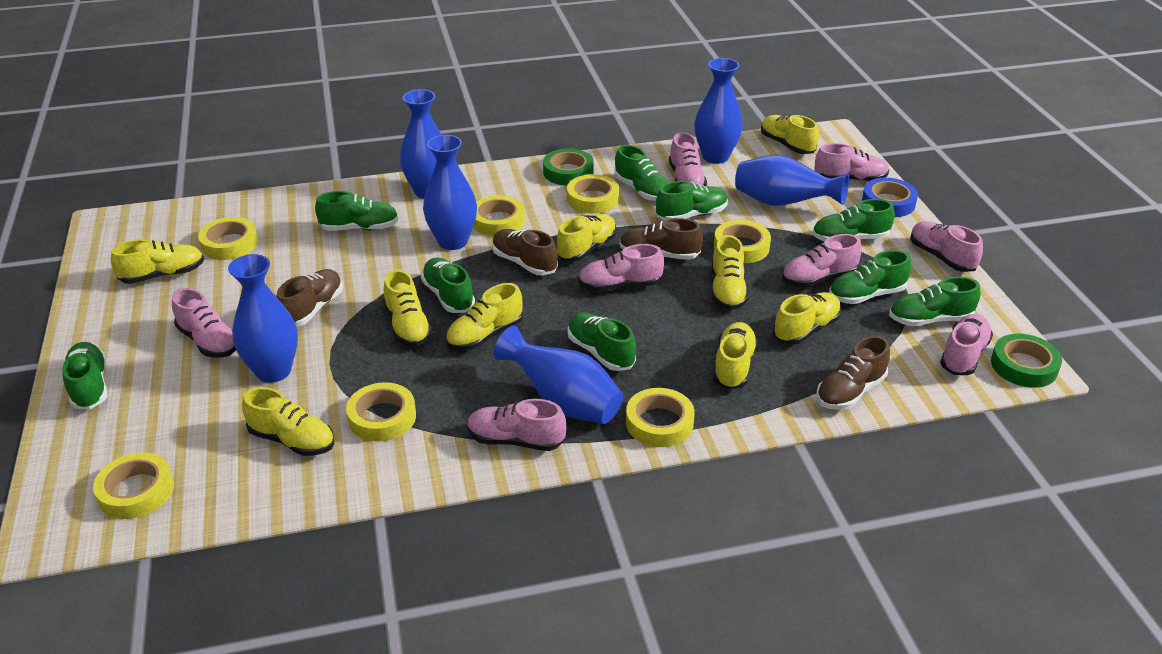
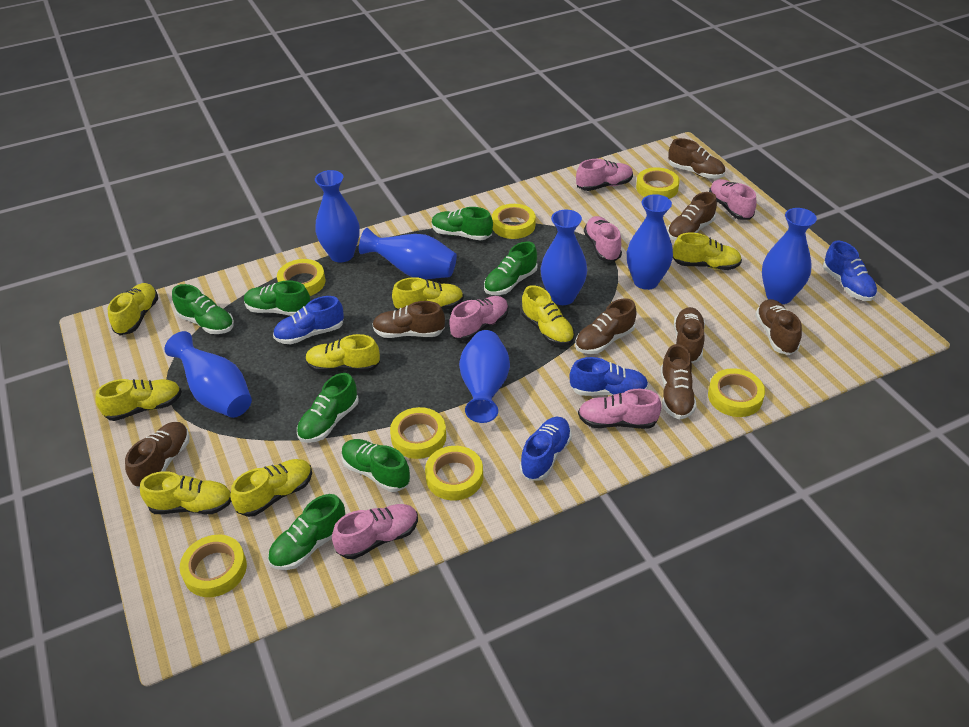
blue shoe: none = 0 -> [273,296,344,345] [520,417,572,481] [570,357,648,396] [823,241,877,301] = 4
blue tape: [862,178,918,217] = 1 -> none = 0
blue vase: [228,254,298,383] [400,89,442,199] [423,135,477,250] [494,326,623,424] [695,58,743,164] [735,155,849,206] = 6 -> [165,331,252,418] [315,170,360,263] [359,228,457,279] [459,330,510,423] [541,210,587,305] [627,194,673,290] [762,208,817,304] = 7
brown shoe: [277,269,343,327] [492,229,558,276] [619,218,703,260] [816,336,890,410] = 4 -> [125,422,190,488] [372,301,445,338] [575,298,637,354] [661,344,696,420] [667,192,717,241] [668,138,725,179] [674,307,705,363] [755,299,802,355] = 8
green shoe: [62,342,107,409] [315,191,399,231] [421,258,475,313] [567,312,636,371] [614,145,668,201] [656,181,728,220] [812,199,895,242] [829,250,911,304] [889,277,981,326] = 9 -> [172,284,234,334] [244,280,310,316] [268,494,345,570] [297,373,359,443] [341,439,410,492] [432,207,493,241] [484,242,537,295] = 7
green tape: [543,148,594,186] [991,334,1062,388] = 2 -> none = 0
pink shoe: [172,288,236,358] [467,399,566,451] [578,244,664,291] [669,132,707,186] [782,234,862,287] [814,143,889,182] [910,221,983,272] [940,314,993,375] = 8 -> [332,504,418,559] [449,296,508,341] [576,159,633,191] [578,389,662,429] [584,216,622,262] [709,179,757,220] = 6
yellow shoe: [111,239,204,284] [242,387,334,456] [384,270,432,347] [446,283,523,350] [556,214,617,262] [711,235,748,310] [713,322,758,390] [761,115,819,154] [773,292,841,345] = 9 -> [95,379,182,421] [108,283,158,336] [140,471,231,514] [230,459,312,517] [305,334,380,372] [392,277,464,310] [521,285,575,346] [673,233,742,270] = 8

